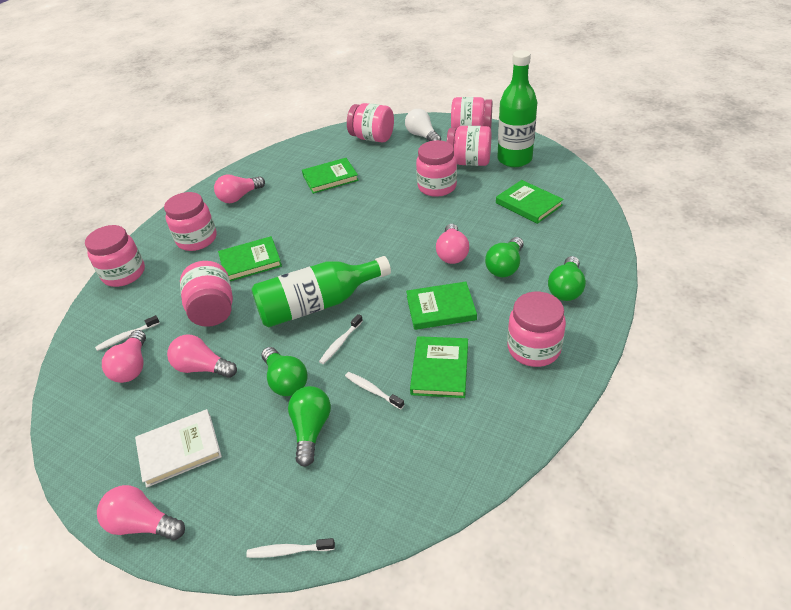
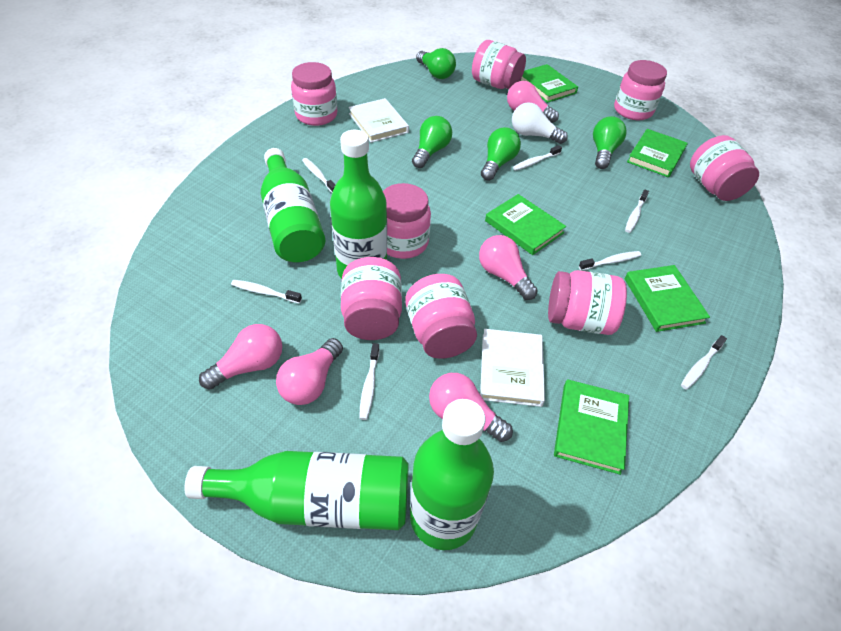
green bottle: [251,256,391,327] [497,50,537,167] = 2 -> [185,451,408,530] [261,148,325,263] [330,130,387,279] [410,399,494,550] = 4
white book: [135,409,222,488] = 1 -> [349,98,409,143] [480,329,545,407] = 2
white toothbrush: [95,315,160,351] [246,538,335,558] [319,314,363,364] [345,372,404,409] = 4 -> [231,280,302,304] [302,158,336,193] [359,343,380,420] [513,145,562,171] [579,251,641,271] [625,189,649,233] [681,335,727,390] = 7

